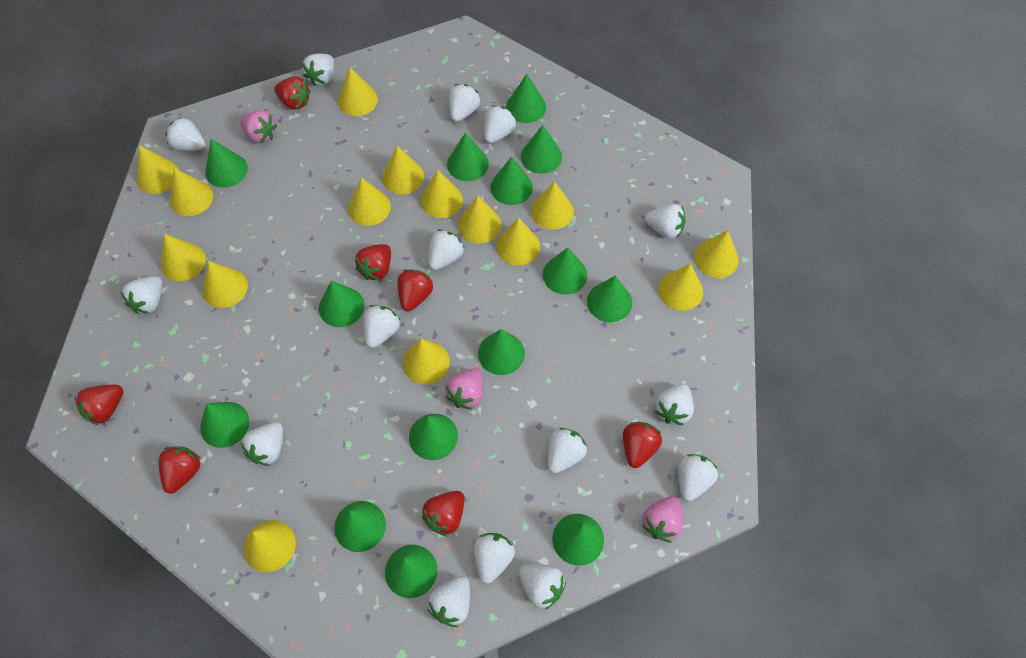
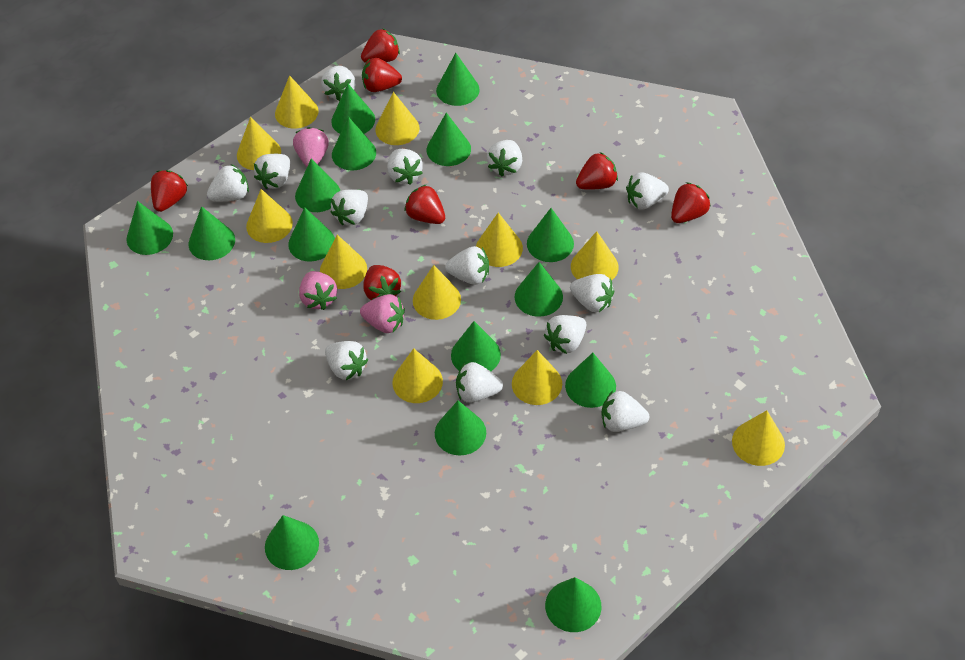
green cone: [200,402,249,448] [205,139,248,188] [319,281,364,327] [334,501,386,552] [385,545,437,598] [409,414,458,460] [447,132,489,181] [478,329,525,375] [490,156,533,205] [506,74,546,123] [521,125,562,174] [543,247,587,295] [553,514,604,566] [587,276,632,322] = 14 -> [127,201,173,255] [189,206,235,260] [265,515,319,570] [288,207,335,262] [295,159,340,212] [331,84,375,134] [332,117,376,171] [427,112,471,166] [435,401,486,456] [436,53,480,106] [451,321,501,371] [514,262,563,317] [527,208,574,262] [545,577,602,632] [565,353,616,408] = 15
white strawberry: [120,276,162,314] [165,117,206,151] [241,422,283,466] [302,53,334,86] [363,305,400,348] [428,229,464,270] [428,576,470,627] [449,84,480,122] [474,533,515,583] [484,105,517,143] [518,564,566,610] [548,428,587,473] [645,204,686,239] [655,384,694,425] [678,454,718,501] = 15 -> [207,164,249,201] [254,154,290,189] [321,65,356,101] [325,341,368,380] [330,189,368,225] [387,149,423,185] [445,246,489,285] [456,362,503,403] [487,140,522,177] [544,315,587,354] [570,274,614,312] [601,391,649,432] [626,173,669,209] = 13
yellow cone: [137,145,179,194] [161,234,206,281] [170,168,213,216] [202,261,248,308] [244,520,296,572] [338,67,378,116] [348,177,391,226] [382,146,424,194] [403,339,450,384] [420,170,463,218] [458,195,501,244] [496,218,540,266] [531,181,574,230] [658,264,703,311] [694,230,739,278] = 15 -> [237,117,281,170] [246,189,293,243] [275,75,318,129] [320,235,367,289] [375,92,419,145] [392,348,443,403] [413,265,461,320] [476,212,523,267] [512,350,562,405] [571,231,618,280] [732,410,785,466] = 11

